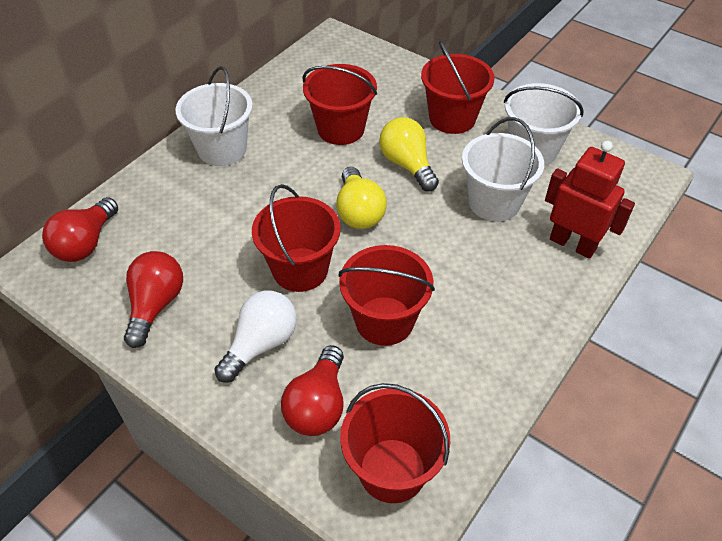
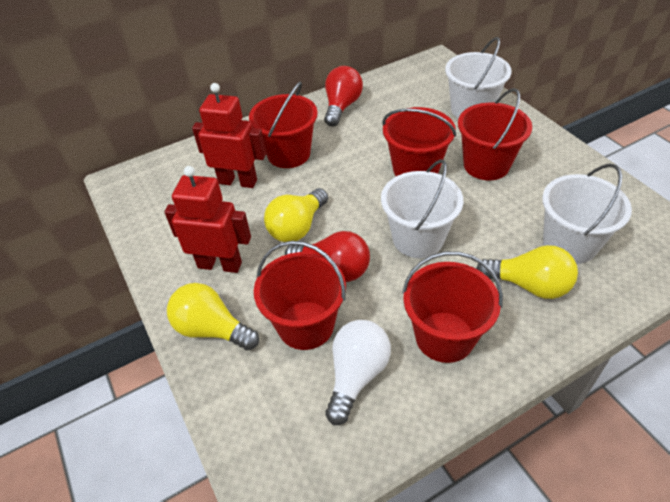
red light bulb: [42,197,118,262] [124,251,183,348] [281,345,344,436] = 3 -> [285,231,370,282] [324,66,363,126] = 2
red robot: [545,141,635,259] = 1 -> [164,166,251,273] [192,83,266,188] = 2
yellow light bulb: [336,167,387,229] [379,117,439,191] = 2 -> [167,283,259,350] [264,188,328,242] [476,245,578,299] = 3

